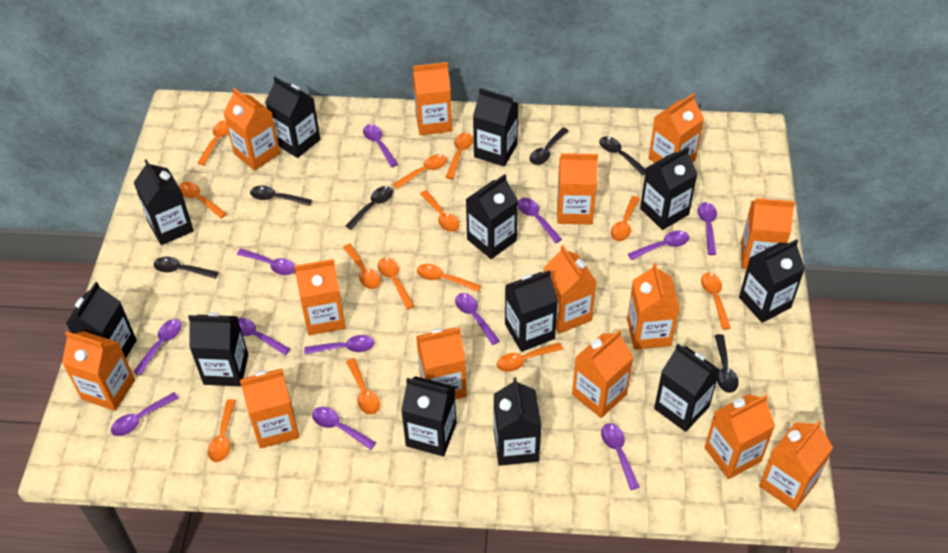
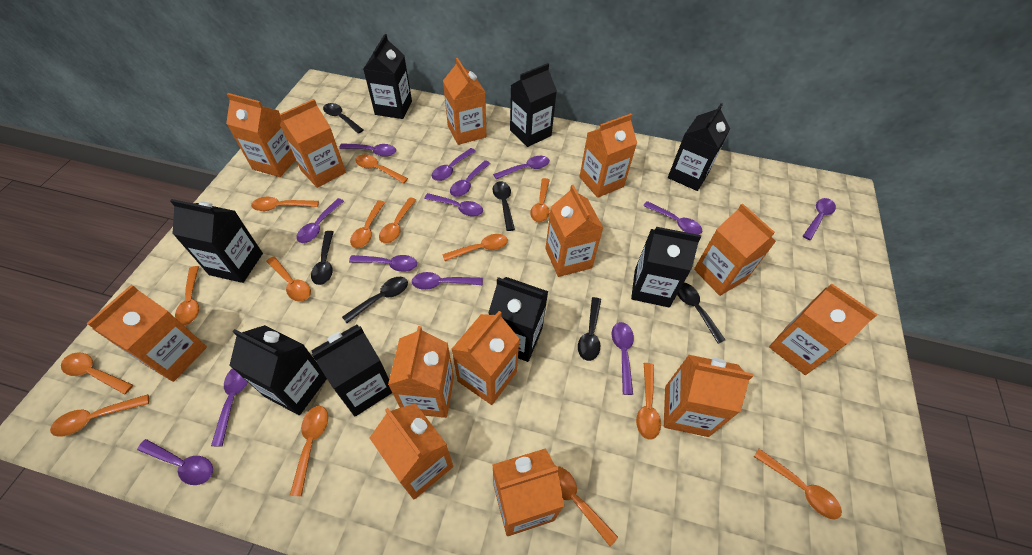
black carton: [66,282,136,358] [134,159,194,245] [188,312,248,386] [265,77,320,158] [401,376,456,456] [466,174,518,259] [473,88,519,166] [494,377,542,466] [505,270,558,352] [640,147,697,230] [654,344,720,432] [739,239,805,323] = 12 -> [170,199,263,283] [229,325,327,415] [311,325,392,417] [363,34,412,119] [488,277,548,362] [510,63,557,147] [631,227,701,307] [668,103,730,191] = 8
orange carton: [62,331,135,411] [223,88,280,171] [240,369,299,448] [294,259,346,335] [413,62,452,135] [416,327,467,399] [544,245,597,334] [557,153,598,224] [572,330,634,418] [627,263,680,350] [649,93,704,163] [705,394,775,479] [741,198,795,269] [759,420,833,511] = 14 -> [86,285,207,382] [226,93,296,177] [280,99,346,188] [370,403,453,499] [388,326,454,418] [443,58,486,145] [451,311,520,405] [492,448,564,536] [545,185,603,277] [579,113,637,198] [664,355,753,437] [694,203,776,296] [769,284,878,375] = 13
orange spoon: [179,182,227,219] [198,120,229,165] [208,399,236,462] [343,244,381,289] [346,358,380,415] [378,257,414,309] [393,154,447,189] [417,264,481,292] [420,190,460,232] [446,132,473,179] [496,342,563,372] [611,196,640,241] [701,273,731,330] = 13 -> [50,394,149,437] [61,353,133,394] [175,266,199,325] [251,197,319,211] [266,256,311,302] [290,406,328,497] [350,200,385,248] [355,154,408,184] [379,197,416,244] [442,234,508,261] [530,178,550,222] [558,466,618,546] [636,363,661,440] [754,449,842,519] = 14
purple spoon: [111,392,179,436] [133,319,181,375] [237,249,295,275] [238,318,290,355] [305,335,375,355] [312,407,376,450] [363,124,398,167] [455,293,500,345] [518,198,562,243] [601,423,640,490] [628,231,689,260] [698,202,717,255] = 12 -> [137,439,213,485] [211,368,248,446] [296,198,344,243] [339,143,396,157] [349,255,417,272] [412,272,483,290] [424,193,483,217] [432,148,476,181] [450,160,491,197] [493,156,550,179] [612,322,634,395] [643,201,702,235] [803,198,836,240] = 13

